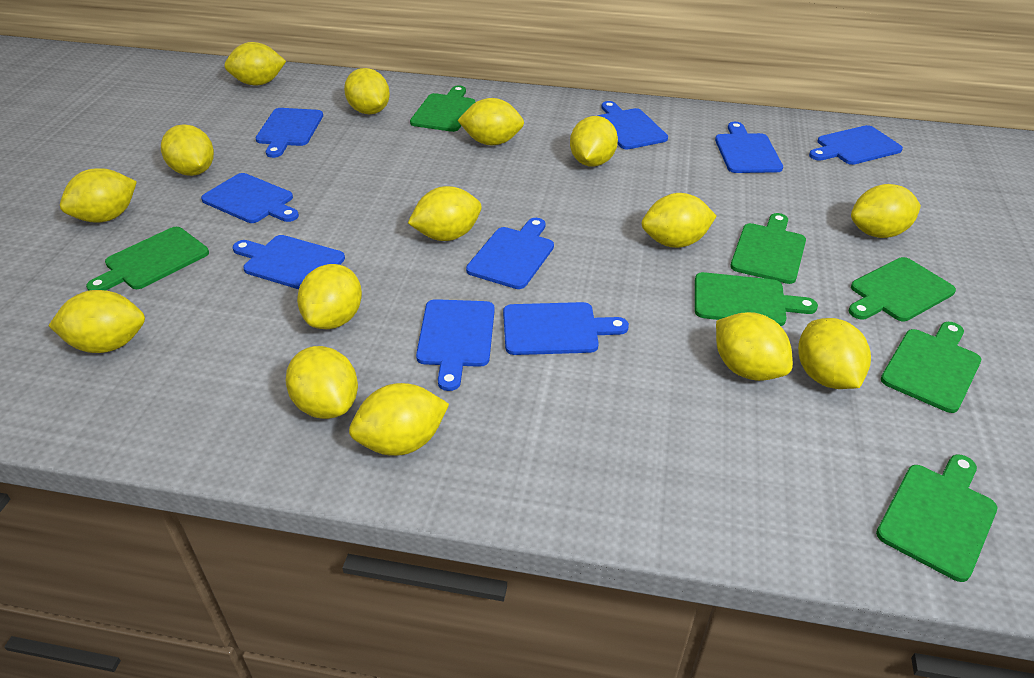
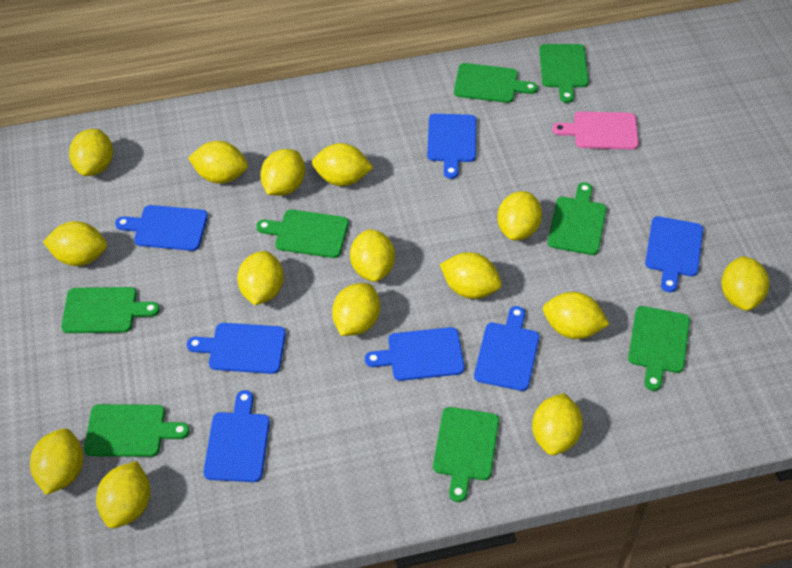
blue cutting board: [201,173,299,223] [233,235,345,289] [256,108,323,158] [416,299,495,391] [466,218,554,289] [503,302,629,355] [598,101,668,149] [715,122,783,173] [809,125,903,165] = 9 -> [115,205,208,251] [187,323,286,374] [203,390,270,482] [365,327,465,381] [427,114,476,179] [474,306,539,391] [645,216,703,292] = 7
green cutting board: [86,227,209,291] [410,86,475,132] [695,272,818,326] [730,213,806,284] [849,257,956,321] [876,454,997,582] [881,322,981,413] = 7 -> [61,287,160,333] [84,404,190,457] [256,210,349,258] [433,407,499,502] [454,63,538,103] [539,44,589,103] [548,182,606,255] [628,306,690,391] = 8
pink cutting board: none = 0 -> [552,111,639,150] = 1

